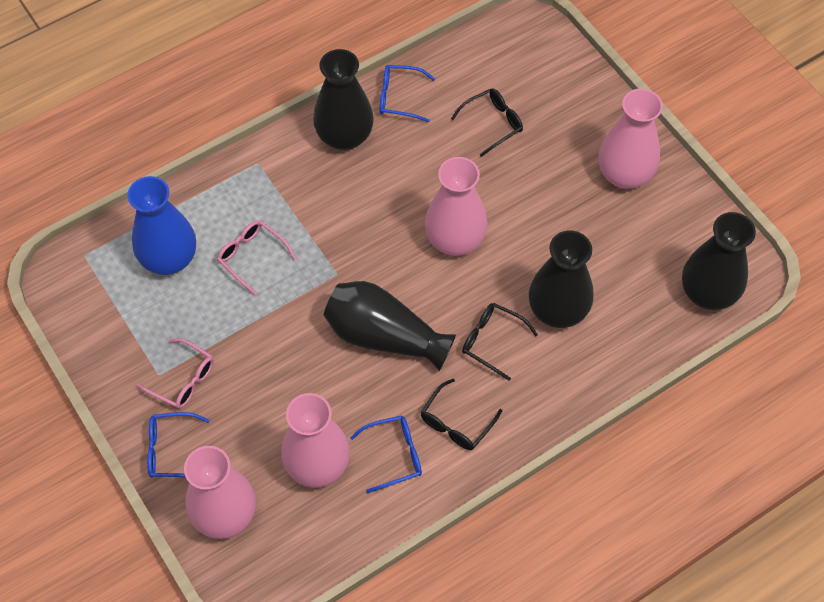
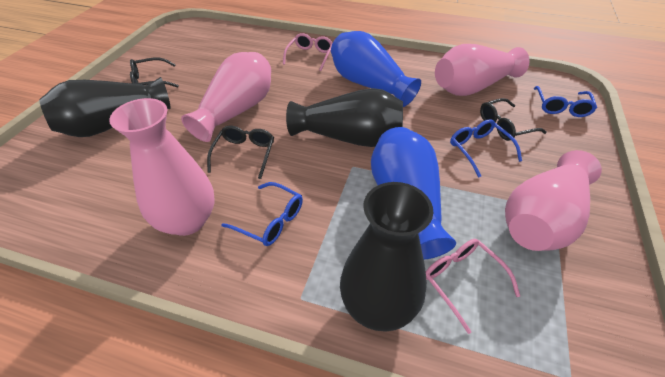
black vase: [313,49,374,151] [324,281,456,371] [529,231,594,328] [682,212,756,310] = 4 -> [39,77,170,137] [286,88,403,147] [340,182,433,332] = 3
blue vase: [127,176,196,275] = 1 -> [331,31,421,107] [371,127,456,259] = 2

